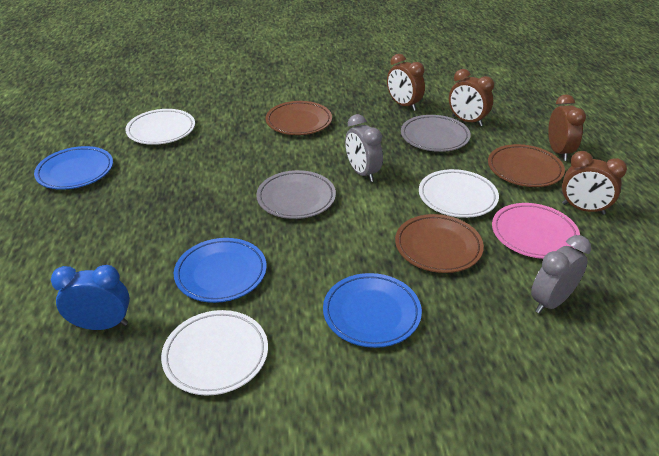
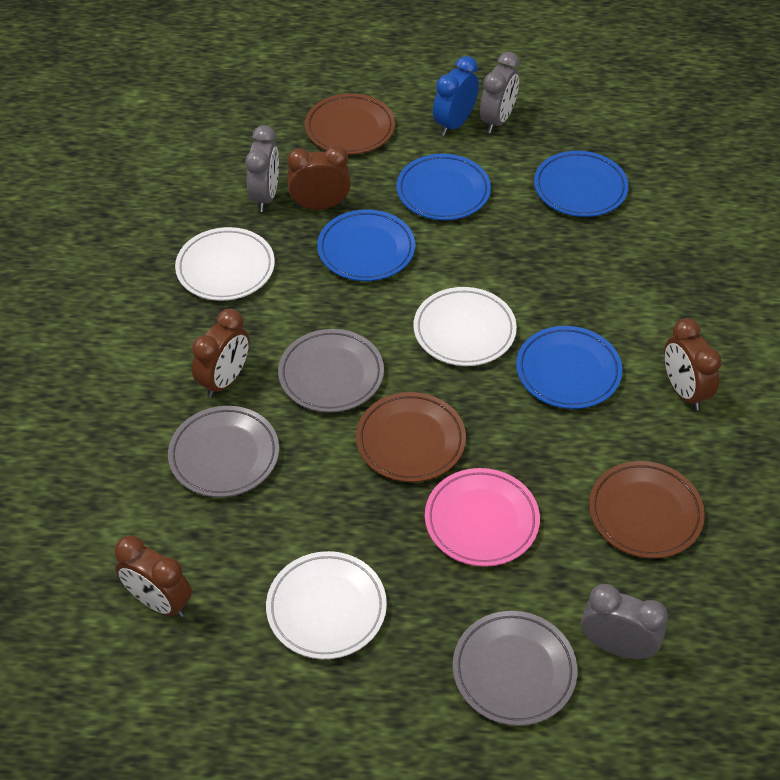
blue plate: [34,146,113,190] [174,238,267,303] [323,273,422,348] = 3 -> [317,209,415,281] [396,154,491,220] [516,326,622,409] [534,151,629,217] = 4
grey clock: [345,114,383,182] [531,235,591,314] = 2 -> [245,125,279,212] [480,52,520,133] [581,584,668,659] = 3
grey plate: [256,170,336,219] [401,115,471,152] = 2 -> [168,406,279,497] [278,329,384,412] [453,611,577,726] = 3

